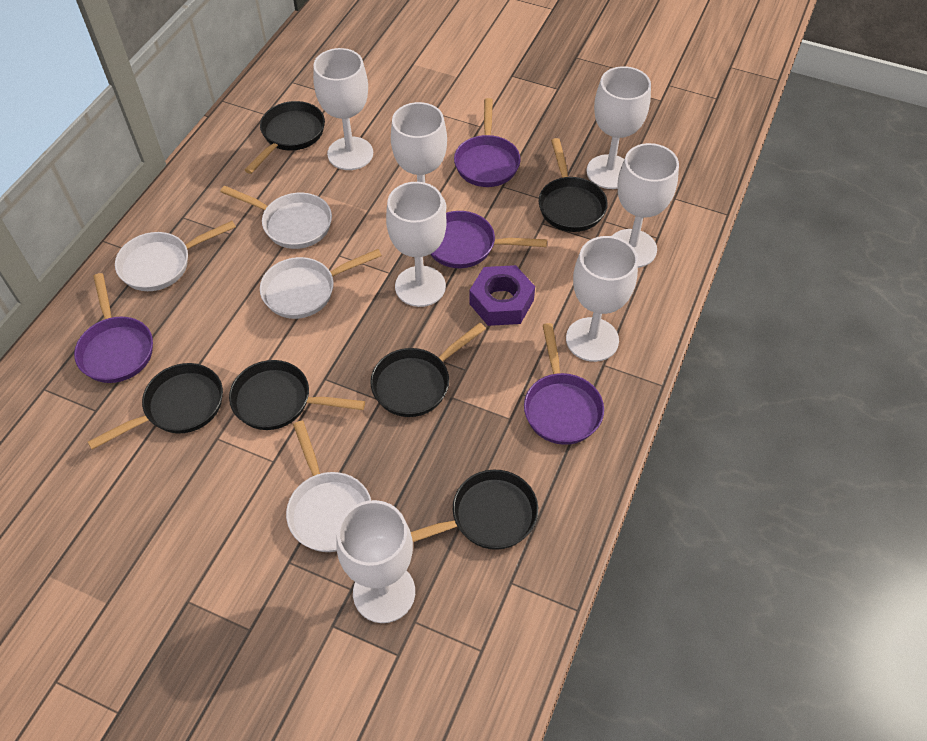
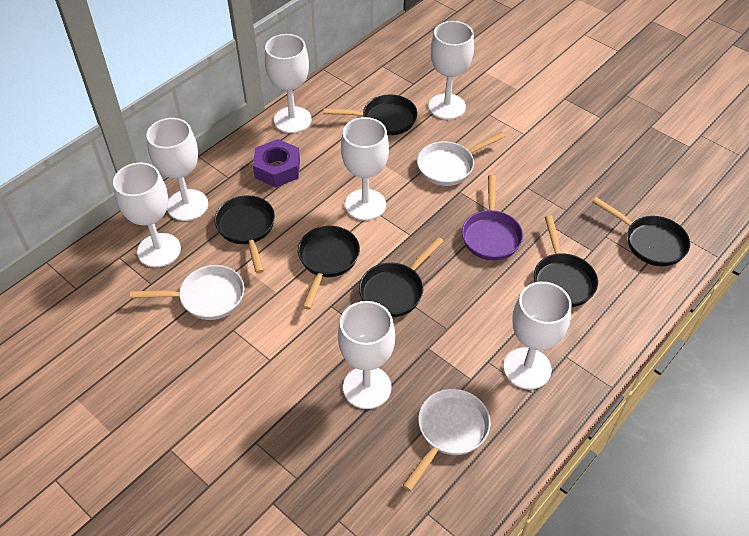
purple pan: [74,273,153,383] [430,211,547,268] [454,98,521,187] [524,323,604,445] = 4 -> [462,175,523,260] = 1
white pan: [115,221,236,291] [220,186,332,249] [260,249,382,319] [286,421,371,552] = 4 -> [130,265,244,320] [403,389,491,491] [417,132,506,186] = 3

